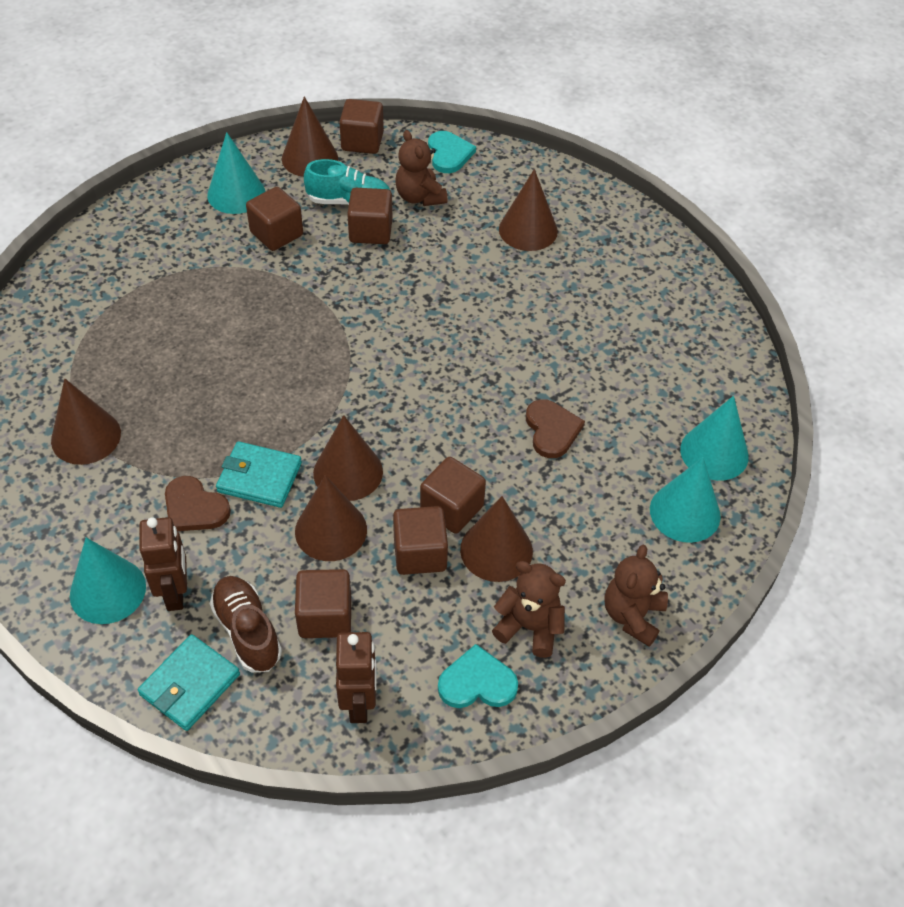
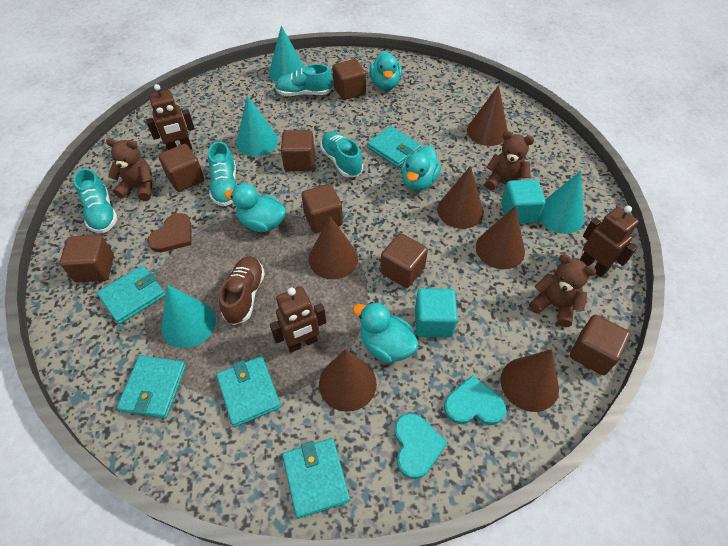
brown cube: [246,187,303,251] [295,569,351,638] [339,99,384,154] [347,188,392,244] [393,506,448,575] [420,457,486,534] = 6 -> [60,235,114,283] [158,144,204,192] [281,130,315,171] [301,184,343,233] [332,59,366,100] [380,233,428,288] [570,314,630,375] = 7
brown heart: [165,476,231,531] [526,399,585,458] = 2 -> [147,213,192,252] = 1
brown robot: [139,517,187,611] [336,632,377,723] = 2 -> [146,84,195,150] [270,287,326,353] [580,206,639,277] = 3
turquoise cube: none = 0 -> [415,288,458,338] [501,180,545,223] = 2
turquoise duck: none = 0 -> [225,183,286,232] [352,302,419,363] [369,51,402,90] [401,146,441,191] = 4
turquoise shoe: [304,159,390,205] = 1 -> [73,168,118,233] [208,141,237,206] [275,64,333,96] [320,131,363,177] = 4
turquoise wallet: [138,634,240,731] [216,441,302,508] = 2 -> [97,265,166,324] [117,355,186,418] [216,356,281,427] [282,438,350,519] [367,126,421,167] = 5

